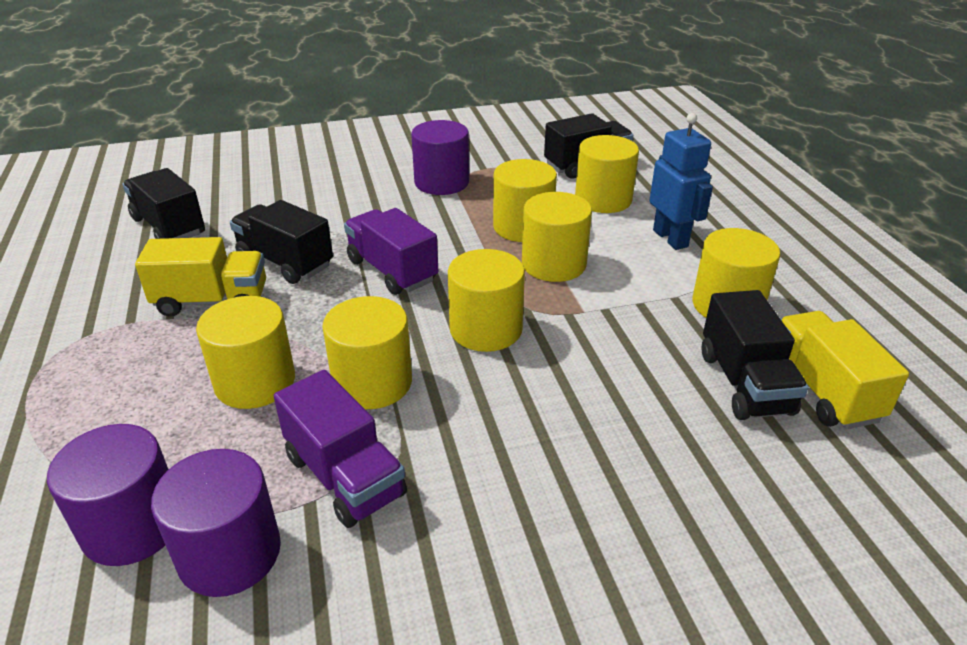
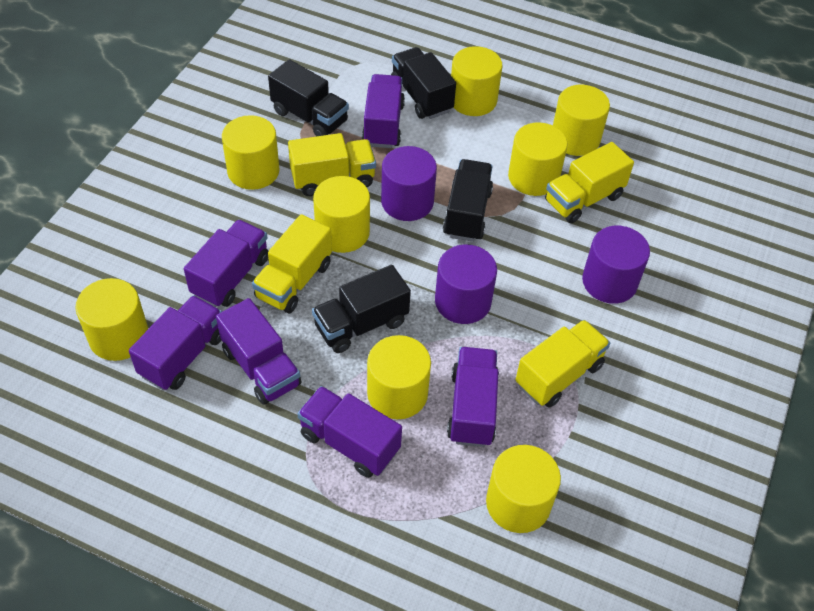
blue robot: [649,113,713,250] = 1 -> none = 0
purple truck: [274,370,407,528] [344,208,438,295] = 2 -> [129,295,222,390] [184,220,268,307] [216,298,302,405] [297,386,402,478] [362,74,405,148] [447,347,499,447] = 6
yellow cylinder: [196,296,295,409] [322,296,412,409] [448,249,525,352] [493,159,557,242] [522,192,592,282] [575,135,639,213] [692,228,780,318] = 7 -> [75,278,148,361] [222,115,280,190] [313,176,370,253] [367,335,431,419] [451,46,502,116] [486,445,561,533] [508,123,568,196] [553,85,610,156] = 8
yellow truck: [135,237,266,317] [780,311,909,429] = 2 -> [252,214,332,313] [288,133,376,196] [515,320,610,408] [545,142,634,223] = 4

